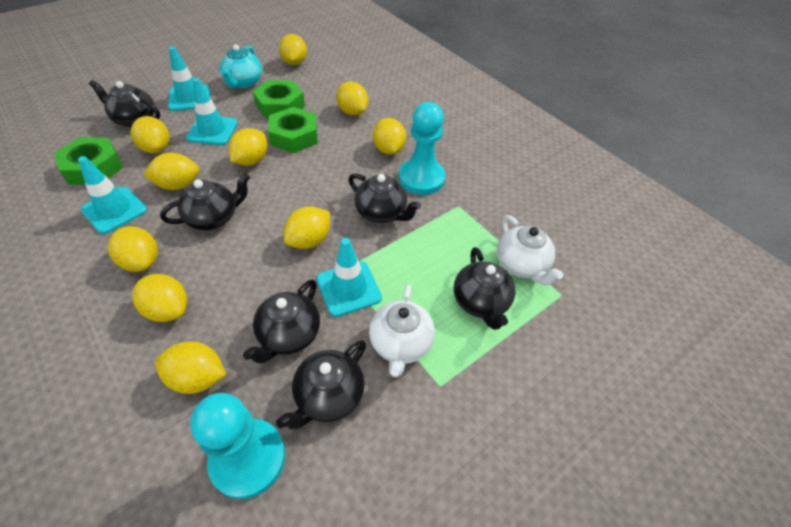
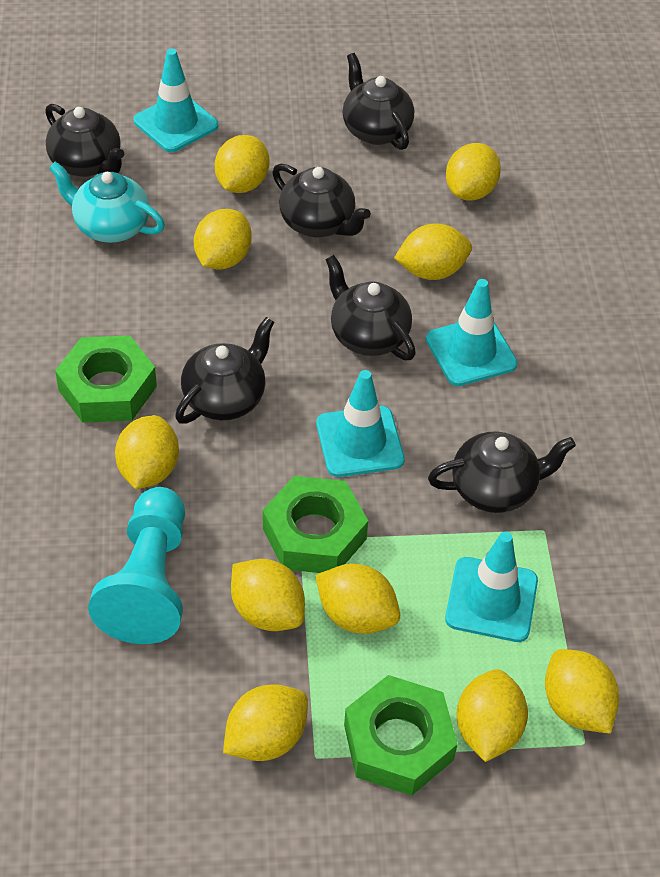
turquoise pawn: [190,393,286,499] [399,102,446,195] = 2 -> [88,487,185,644] = 1
white teapot: [369,284,435,377] [497,215,563,286] = 2 -> none = 0

